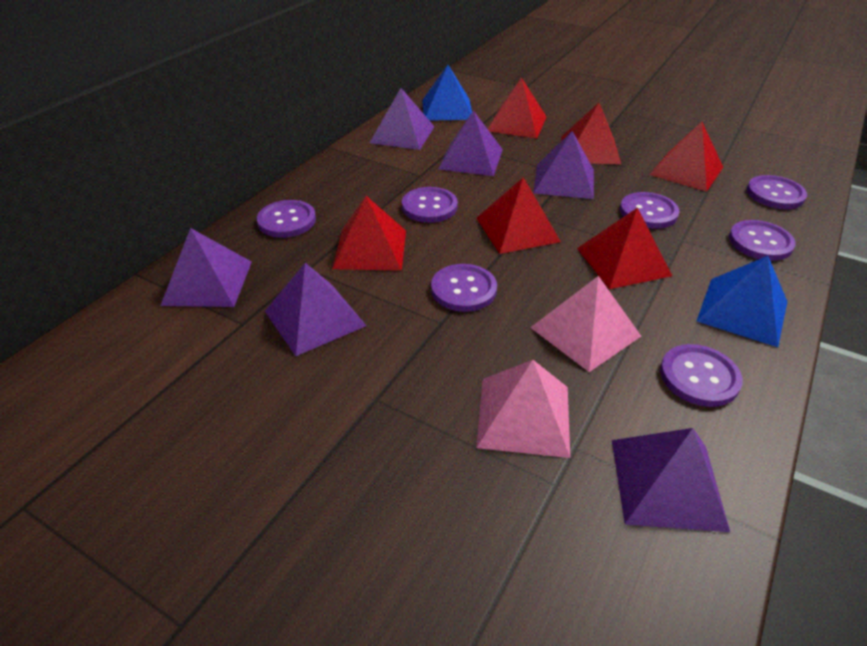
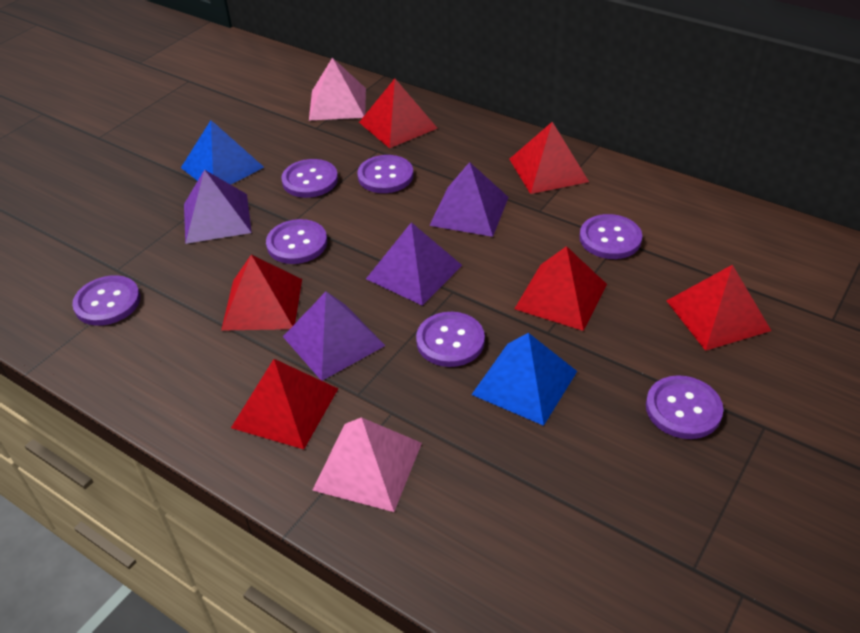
purple pyramid: [160,228,252,307] [265,263,366,356] [370,88,434,150] [438,110,503,176] [533,131,594,199] [612,428,730,532] = 6 -> [184,170,252,244] [283,292,386,381] [366,222,462,306] [429,162,509,237] = 4

